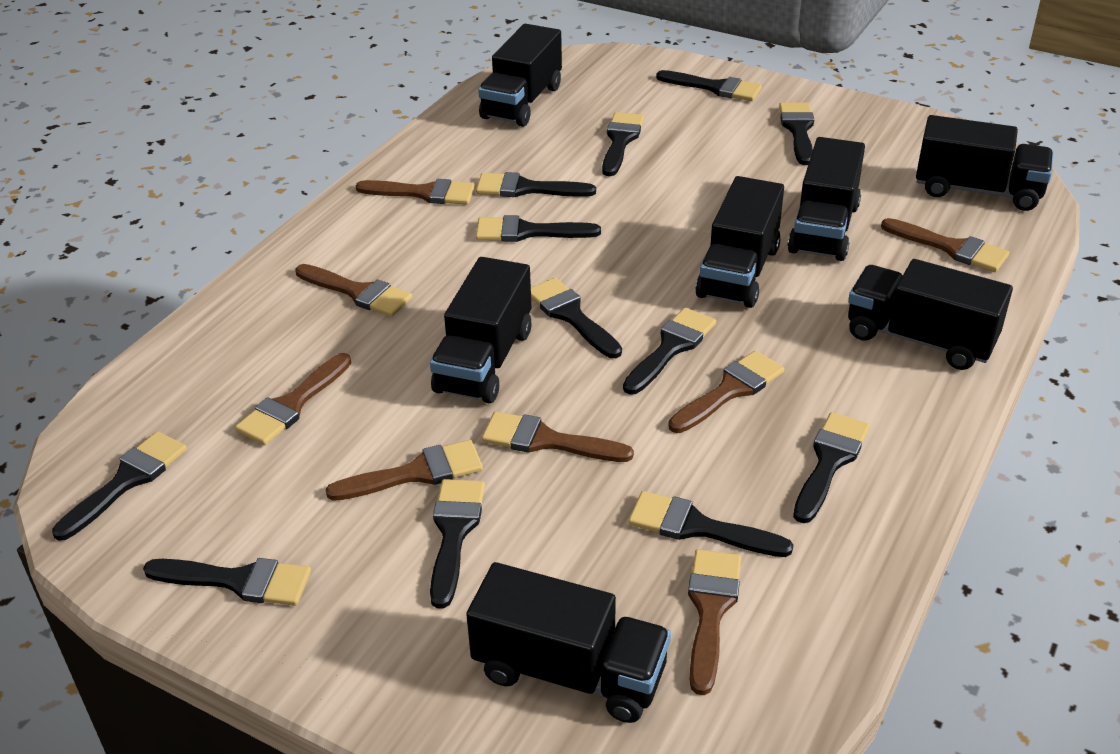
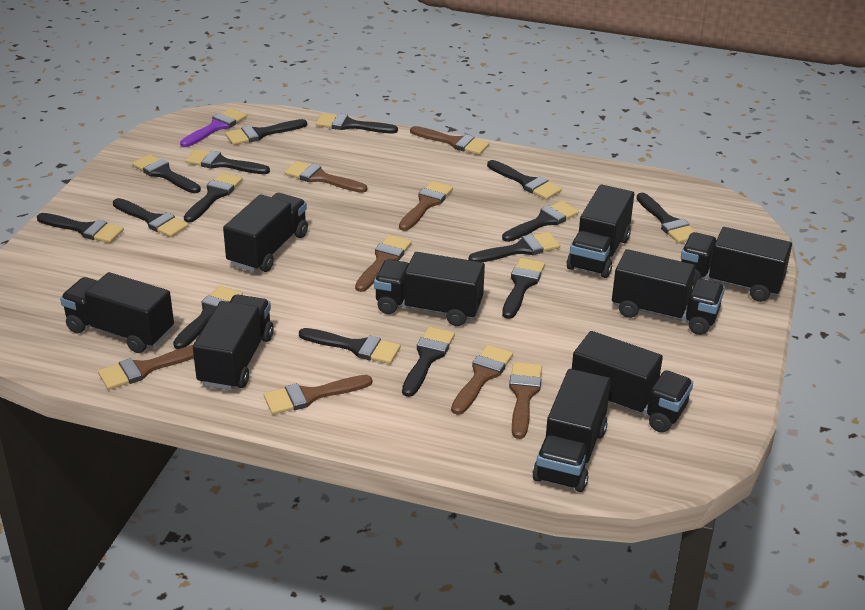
black brush: [52,431,187,541] [143,558,311,606] [430,479,485,609] [476,172,596,197] [476,215,601,242] [531,278,622,358] [602,112,644,176] [623,308,716,395] [628,491,793,557] [656,70,762,101] [779,103,814,165] [793,412,870,523] = 12 -> [37,213,124,243] [113,198,188,237] [132,154,201,193] [173,286,243,349] [184,172,243,223] [185,149,270,174] [225,119,307,145] [299,328,401,364] [316,113,398,133] [402,327,455,397] [469,232,560,262] [487,160,562,200] [502,201,579,242] [502,258,545,319] [636,193,697,243] = 15
black truck: [430,257,532,403] [466,562,671,723] [478,24,562,127] [696,176,784,308] [788,137,865,261] [848,259,1013,370] [916,115,1053,211] = 7 -> [60,272,174,353] [193,295,274,390] [223,193,308,272] [374,252,485,326] [532,369,611,492] [567,184,634,278] [572,331,693,432] [612,249,725,335] [681,227,792,302] = 9
purple brush: none = 0 -> [180,108,247,147] = 1

